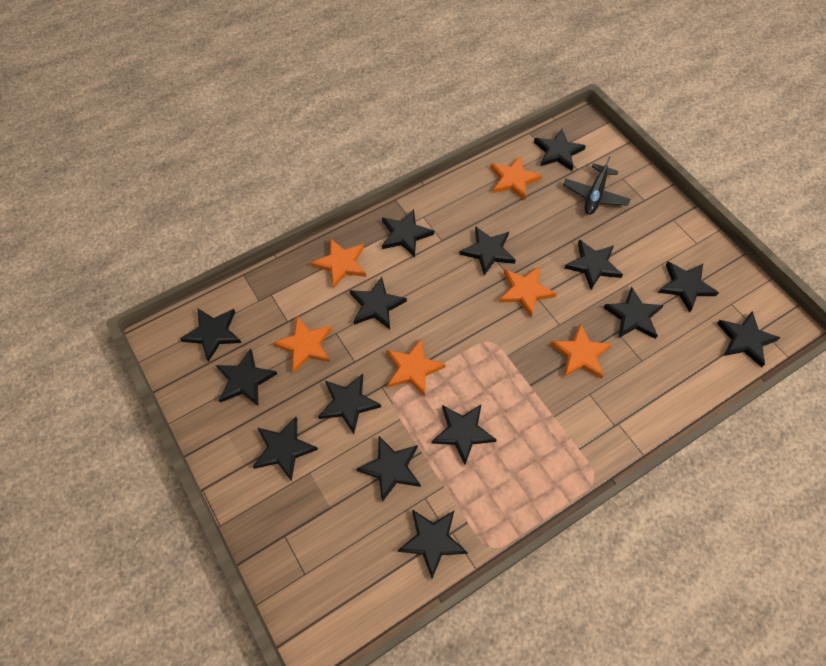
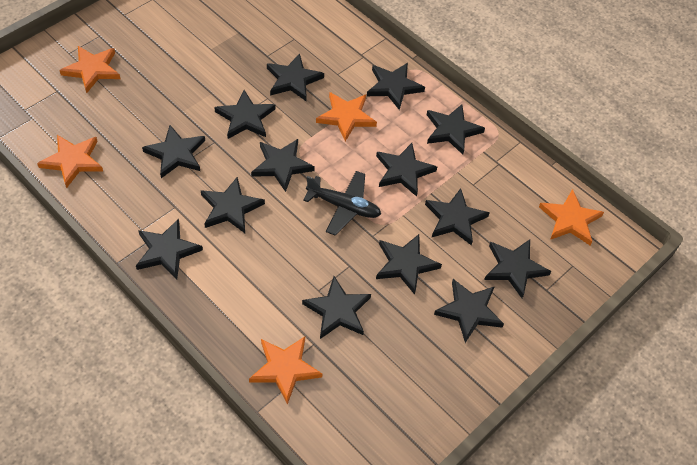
black star: [180,308,242,362] [216,348,277,406] [252,417,318,481] [318,374,381,434] [350,277,407,329] [356,436,421,502] [382,209,434,257] [398,509,468,578] [431,405,497,465] [459,226,516,275] [534,129,586,171] [564,240,623,290] [603,287,664,339] [658,262,719,313] [717,311,781,367] = 15 -> [136,219,203,279] [142,125,205,178] [201,177,265,233] [214,90,276,139] [251,139,315,192] [267,53,324,101] [302,276,371,339] [367,63,425,110] [376,143,437,197] [376,234,442,295] [425,188,490,246] [427,104,485,155] [434,279,504,343] [484,240,551,298] = 14
orange star: [273,317,332,373] [311,238,366,289] [386,338,446,396] [490,156,542,200] [499,266,557,317] [550,324,612,379] = 6 -> [37,135,103,188] [59,46,121,93] [249,337,322,405] [316,92,377,142] [539,189,604,245] = 5

